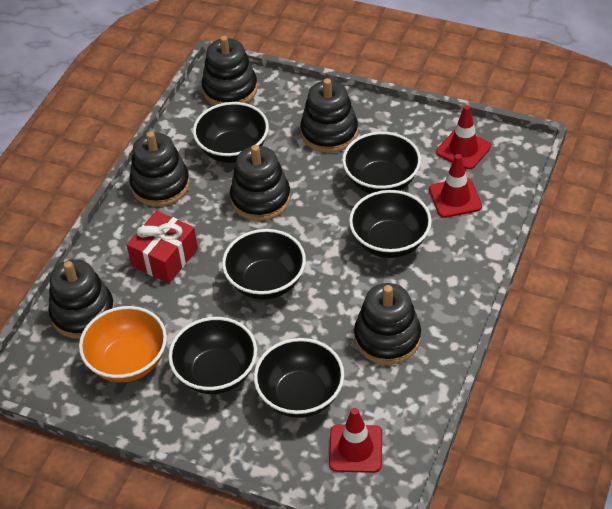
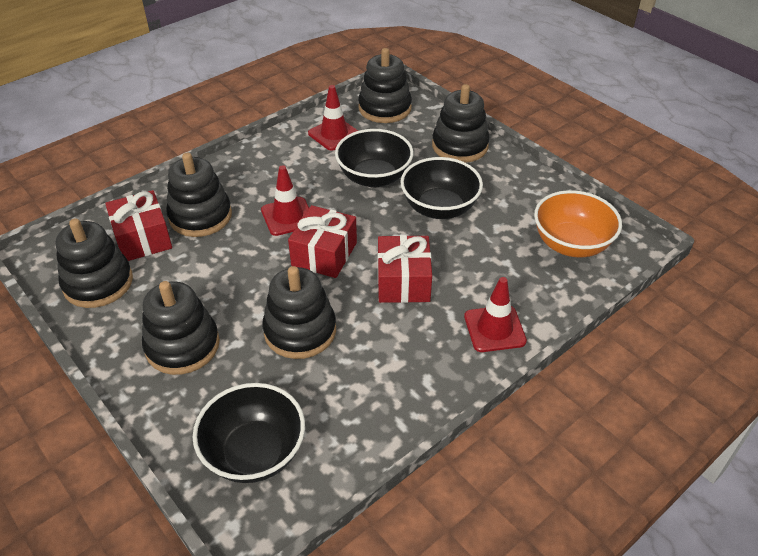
black bowl: [168,317,257,394] [193,102,269,163] [222,229,306,300] [254,338,344,418] [342,131,421,194] [349,190,432,258] = 6 -> [193,383,305,483] [335,129,414,187] [400,157,483,219] = 3
red gift: [127,211,198,283] = 1 -> [105,190,172,261] [288,205,357,278] [378,235,432,303] = 3

